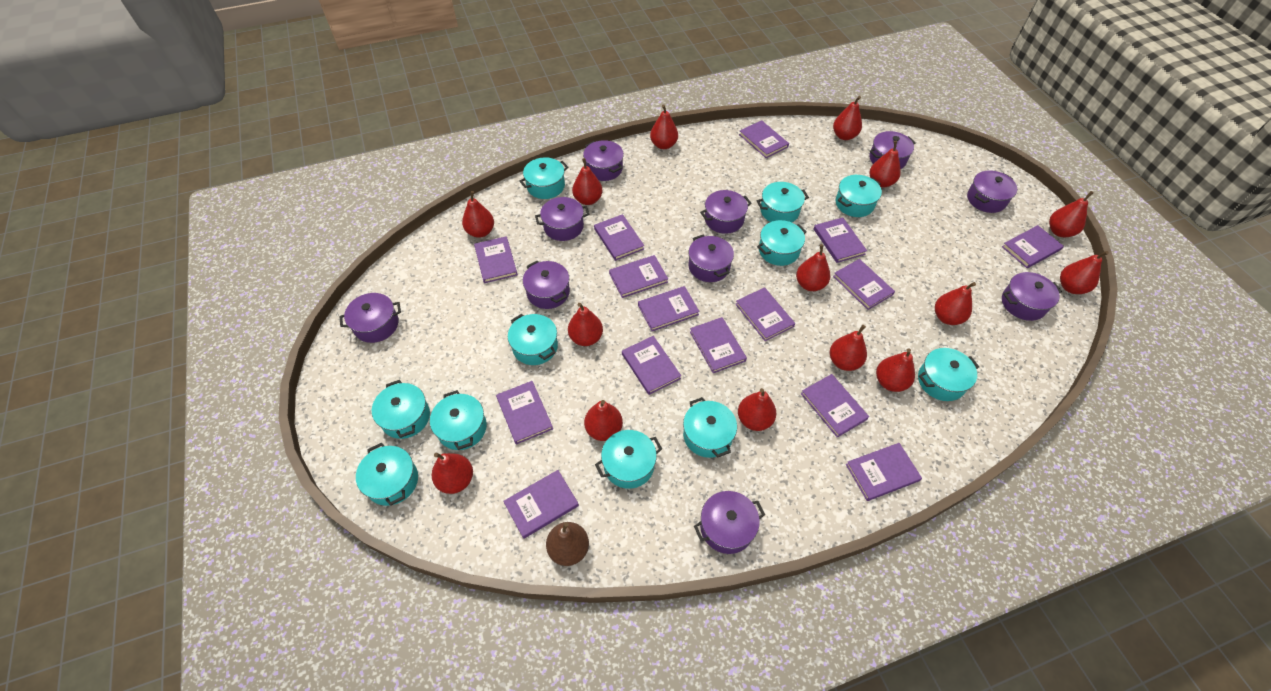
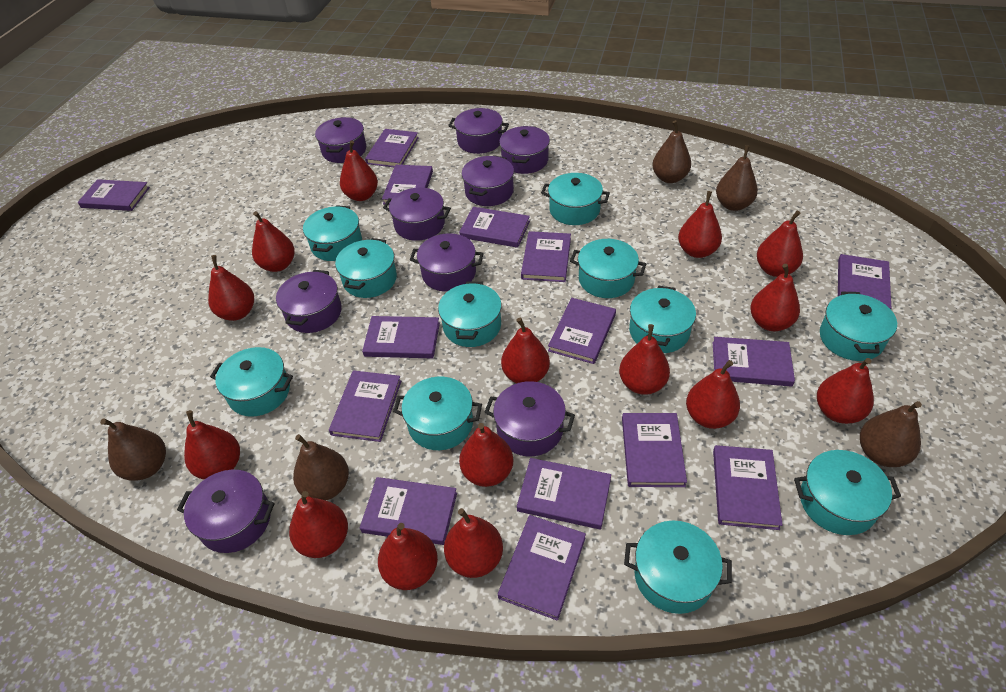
brown pear: [546,522,589,566] = 1 -> [100,419,166,480] [293,434,349,501] [652,120,691,183] [716,145,758,211] [860,401,922,467] = 5
purple pot: [339,293,401,343] [523,261,570,309] [535,197,589,241] [583,140,624,181] [688,234,734,282] [694,491,765,554] [700,190,752,234] [869,131,916,169] [967,170,1017,213] [1002,272,1062,321] = 10 -> [177,470,275,553] [276,270,342,333] [315,117,366,163] [383,187,451,241] [410,233,484,292] [448,108,509,154] [462,155,514,206] [485,381,575,456] [499,126,550,174] = 9

